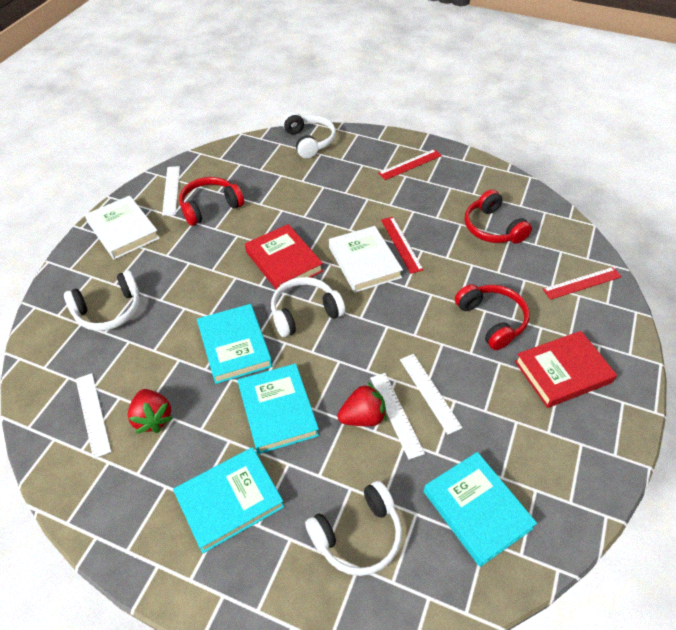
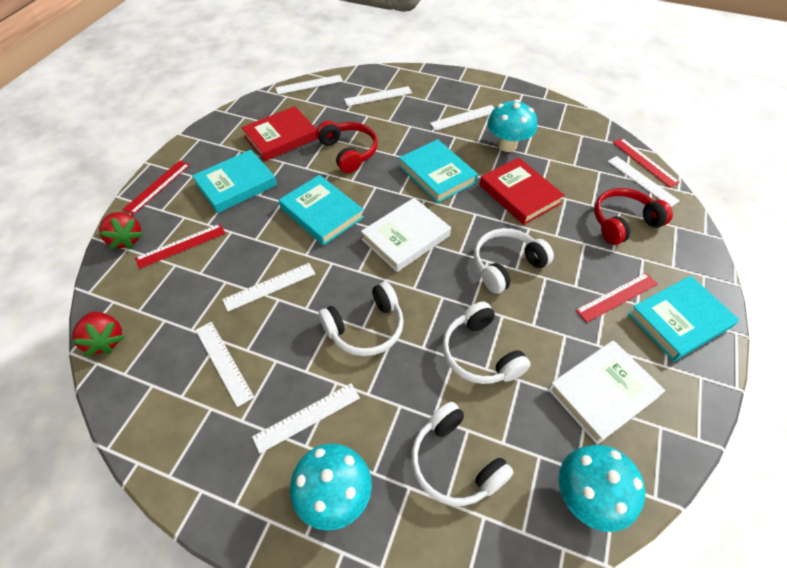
red headphones: [179,177,244,226] [455,284,530,350] [465,189,532,244] = 3 -> [316,121,378,173] [594,188,673,245] = 2
red ruler: [378,149,442,180] [381,217,424,274] [543,267,622,300] = 3 -> [123,161,190,215] [135,224,226,269] [576,273,657,323] [613,138,680,187] = 4
turquoise mushroom: none = 0 -> [290,444,372,531] [487,100,537,152] [559,445,645,532] = 3
white ruler: [76,373,111,459] [162,166,180,216] [370,373,425,460] [400,354,463,435] = 4 -> [196,322,254,407] [222,263,315,311] [252,383,360,454] [275,75,343,95] [344,86,412,106] [430,105,494,131] [608,156,680,207] = 7

